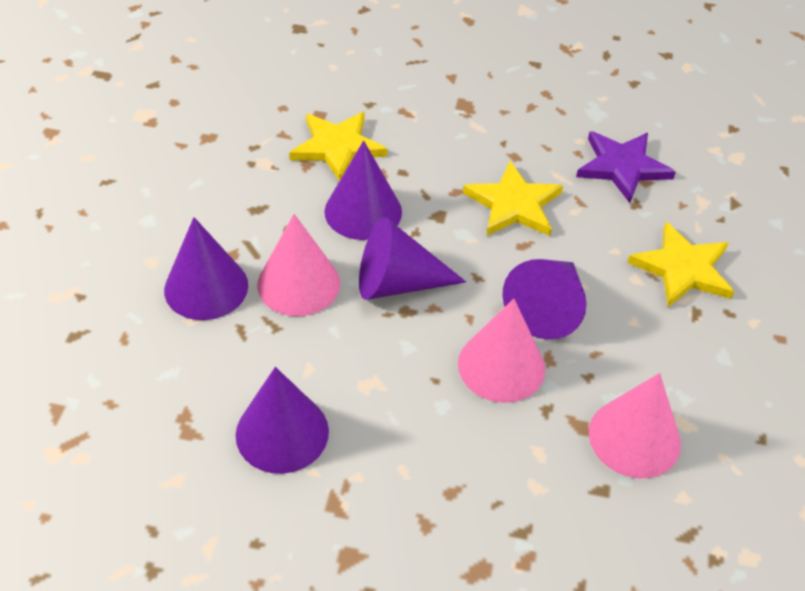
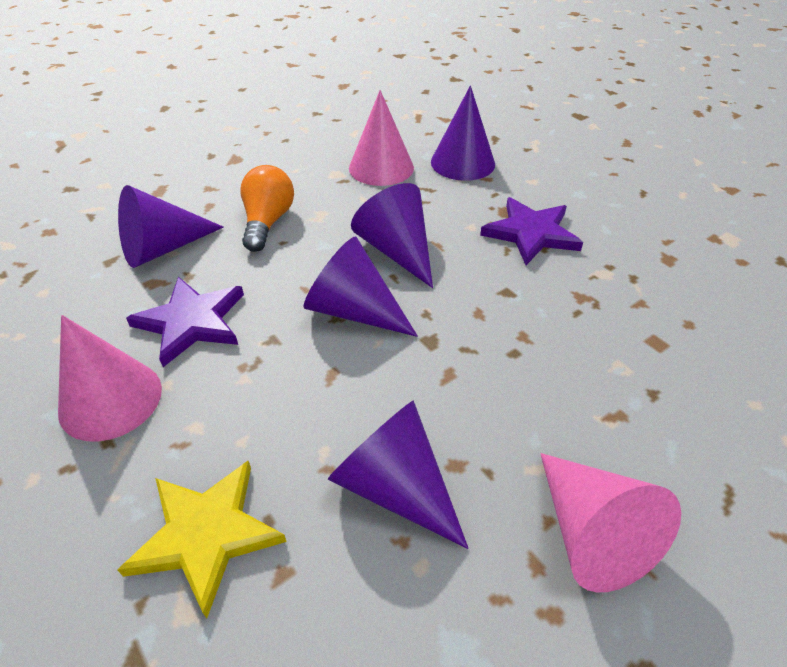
orange light bulb: none = 0 -> [240,165,294,252] = 1
purple star: [576,131,676,203] = 1 -> [126,277,244,367] [480,197,583,265] = 2
yellow star: [289,112,387,181] [463,161,563,236] [627,222,734,307] = 3 -> [117,461,287,618] = 1

